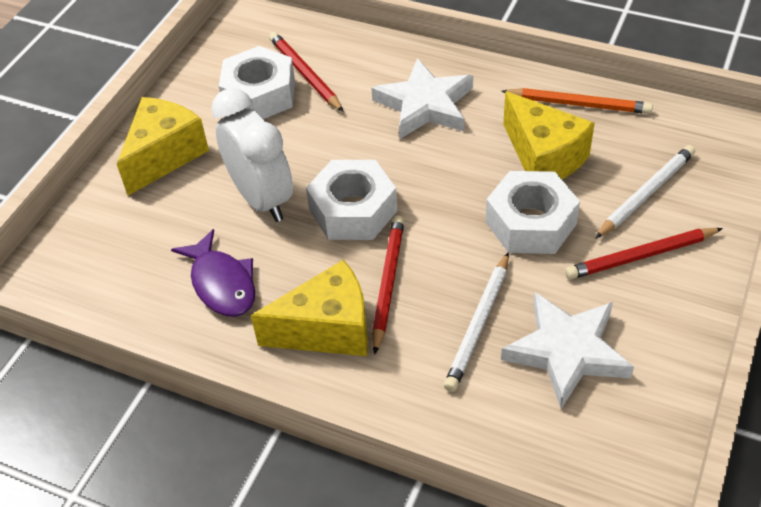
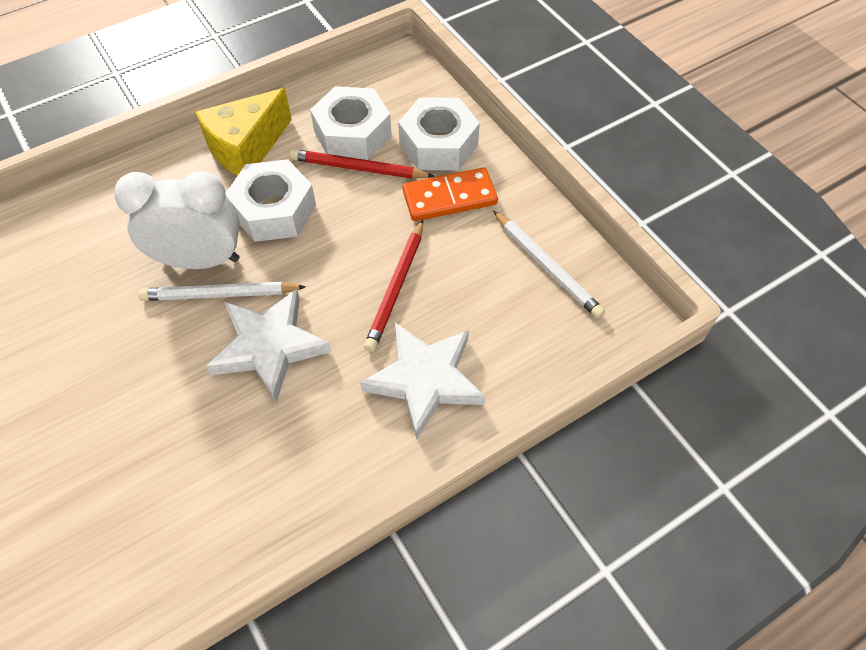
orange domino: none = 0 -> [402,168,498,221] = 1
orange pencil: [501,88,653,114] = 1 -> none = 0
purple fish: [171,229,255,317] = 1 -> none = 0
red pencil: [269,32,344,112] [372,215,405,355] [565,228,723,279] = 3 -> [290,149,435,179] [364,220,423,352] = 2
yellow cheese: [117,97,209,195] [251,259,368,356] [503,91,595,179] = 3 -> [196,88,292,176] = 1

